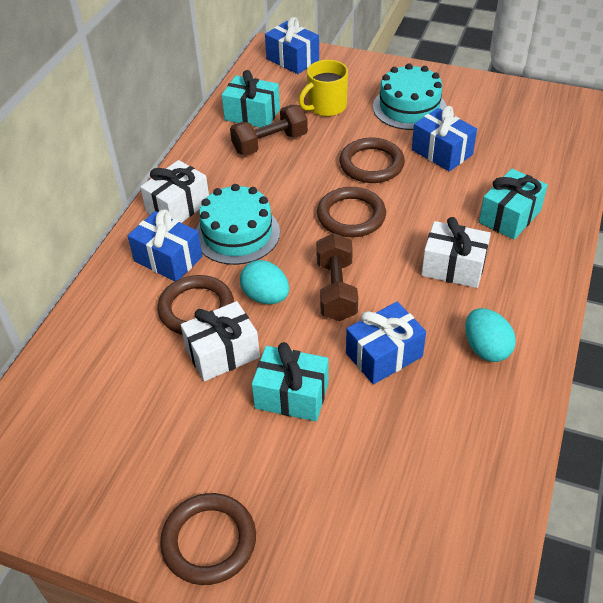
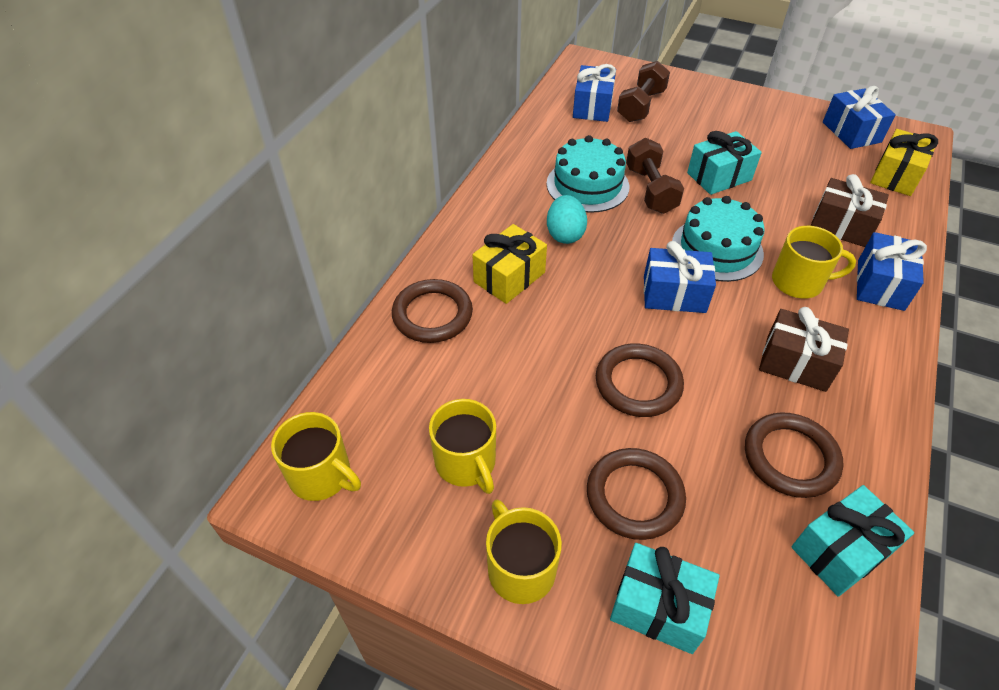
brown gift: none = 0 -> [759,307,849,392] [811,174,889,247] = 2
turquoise egg: [240,260,289,304] [465,308,516,362] = 2 -> [547,195,587,244] = 1
white gift: [140,160,209,223] [181,301,260,381] [421,217,491,288] = 3 -> none = 0
yellow gift: none = 0 -> [472,224,547,304] [870,129,938,196] = 2
yellow mug: [298,60,348,116] = 1 -> [271,412,361,501] [429,399,496,494] [486,499,562,604] [772,226,856,298] = 4

